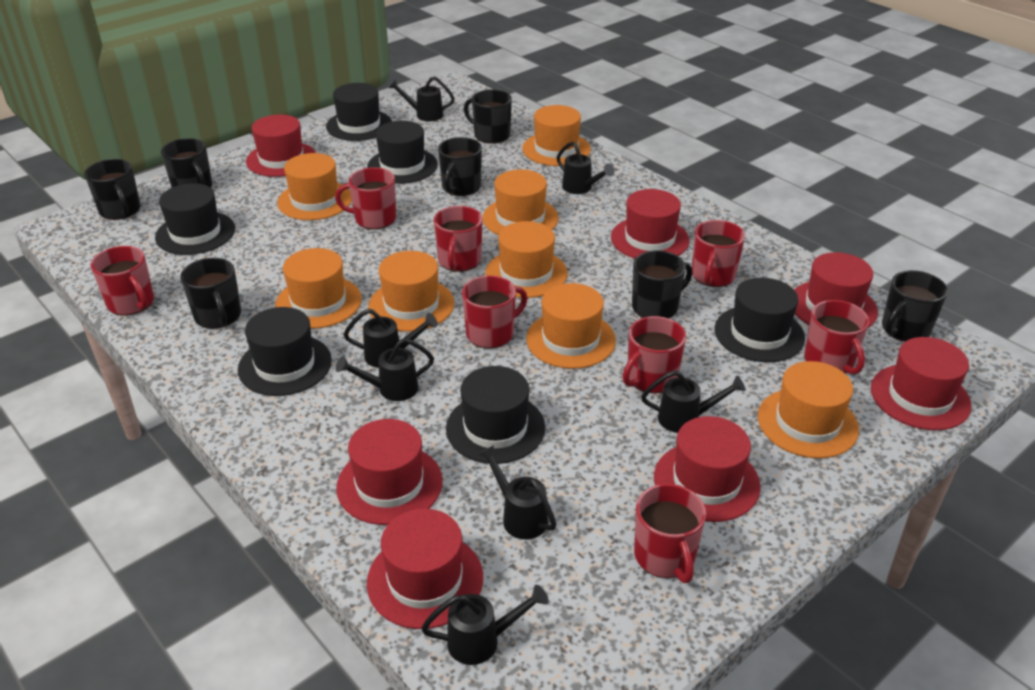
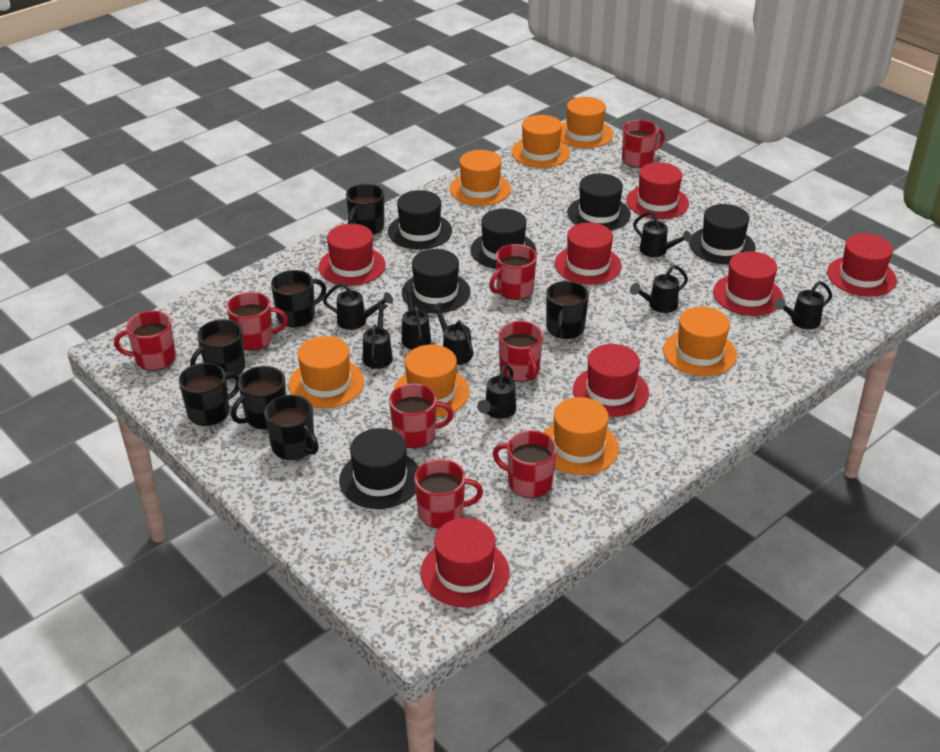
black watering can: [336,338,434,401] [344,309,438,368] [389,76,455,121] [421,585,549,665] [478,445,556,539] [557,142,615,194] [641,370,746,433] = 7 -> [323,283,393,330] [363,304,393,369] [402,286,431,349] [430,302,474,365] [477,364,516,419] [630,265,688,313] [633,211,692,257] [774,281,832,329] = 8
orange hat: [275,248,362,328] [277,153,352,220] [368,251,454,332] [483,169,558,235] [485,221,567,298] [522,105,591,166] [526,283,616,369] [758,361,859,458] = 8 -> [289,336,364,408] [394,345,470,417] [450,150,511,206] [512,115,570,168] [543,397,619,475] [560,97,613,148] [663,307,737,376] = 7

